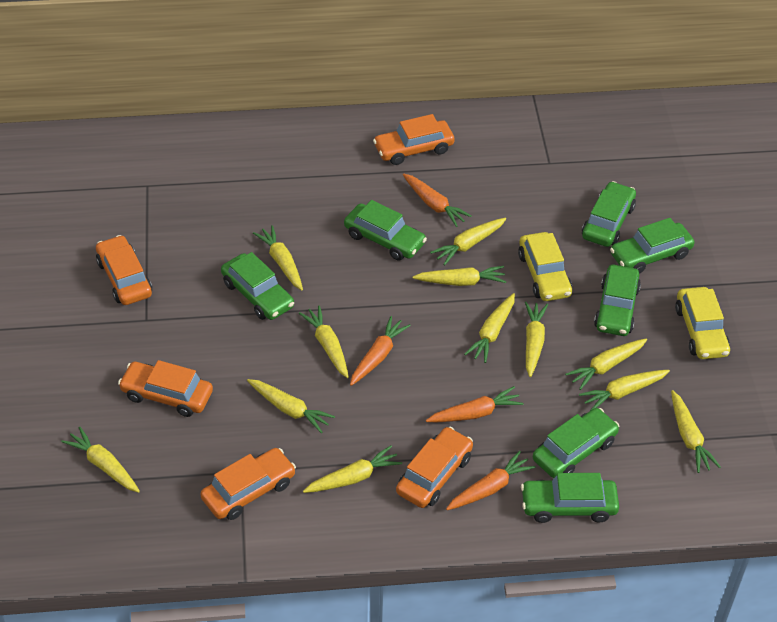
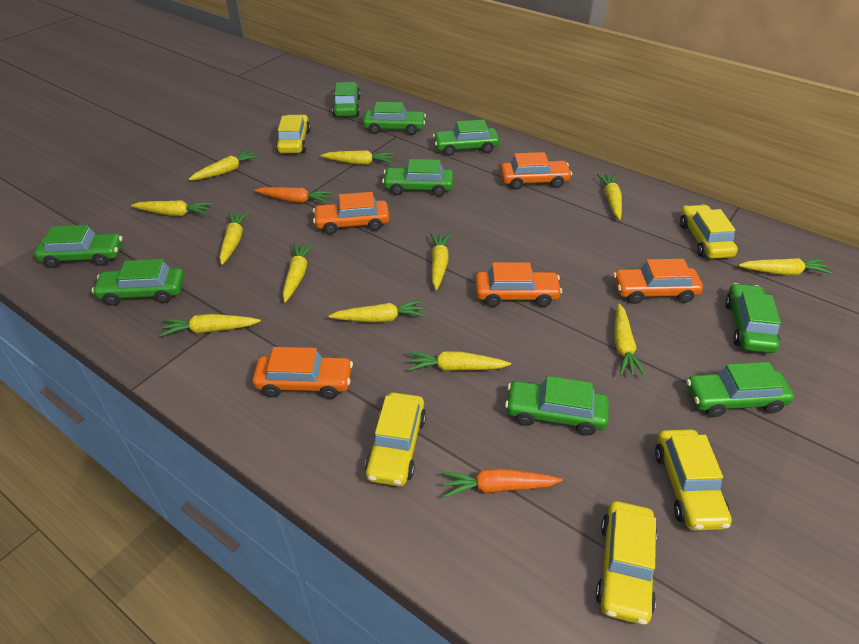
green car: [221,252,294,320] [344,200,427,261] [521,473,619,523] [533,408,619,478] [582,181,636,247] [594,265,641,336] [610,218,695,274] = 7 -> [34,225,123,268] [92,259,185,306] [332,82,360,117] [363,102,426,135] [382,159,453,197] [433,120,499,156] [505,376,609,436] [686,362,794,417] [725,283,781,353] = 9
orange carrot: [350,316,411,386] [403,173,472,227] [426,386,524,422] [446,451,536,510] = 4 -> [255,187,332,203] [441,468,563,498] = 2
yellow car: [518,232,572,301] [675,287,730,359] = 2 -> [276,115,311,153] [365,392,426,486] [595,501,657,625] [655,429,732,531] [680,204,738,259] = 5

